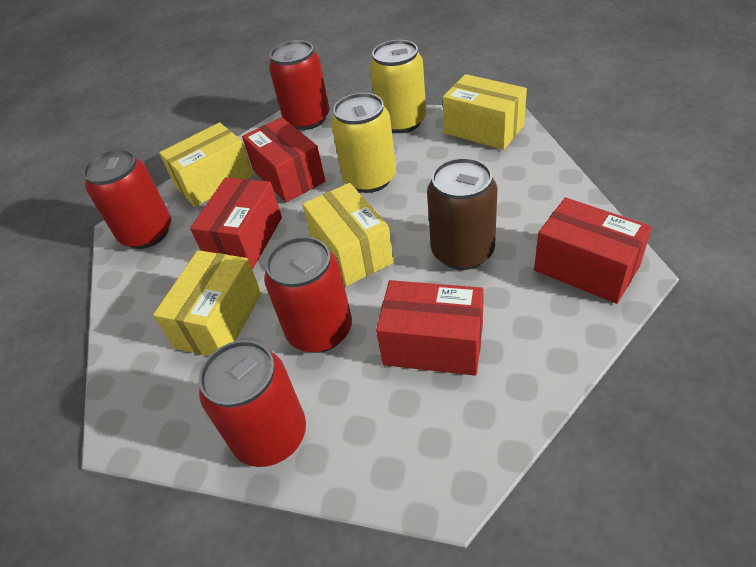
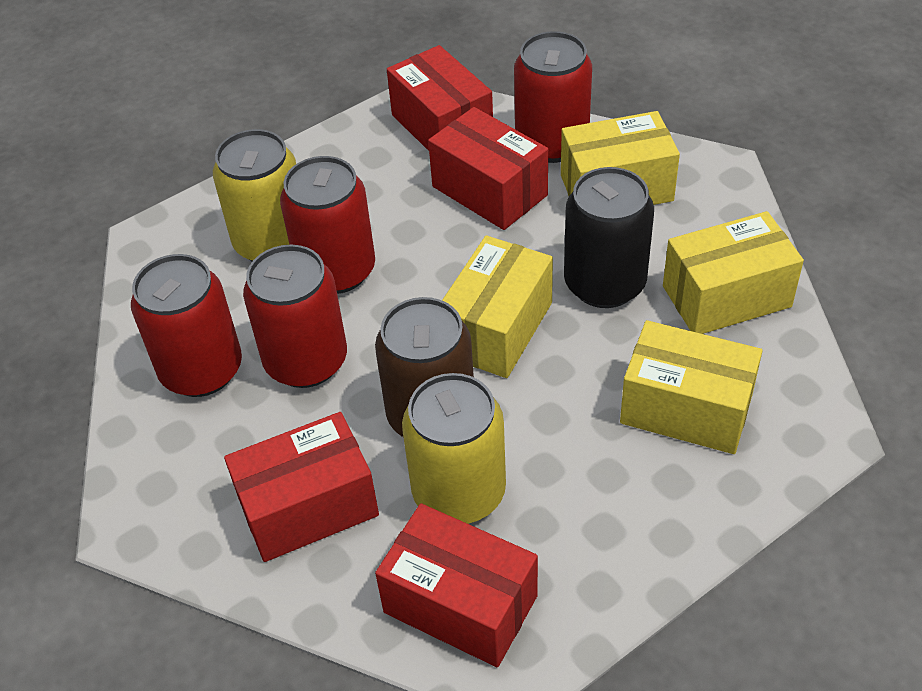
black can: none = 0 -> [564,167,654,308] = 1

